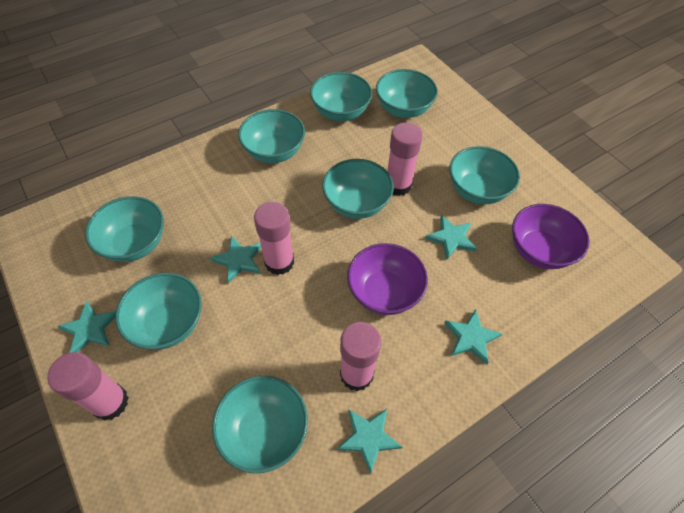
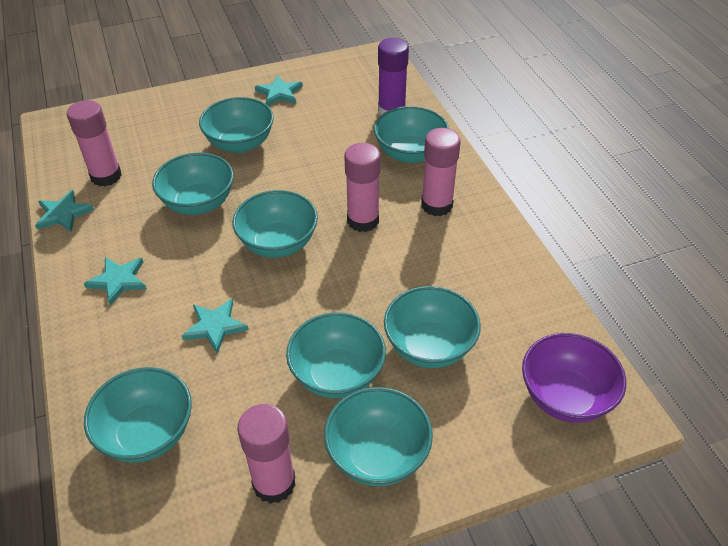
purple bowl: [347,243,428,315] [512,204,590,269] = 2 -> [522,333,626,423] = 1
purple glue stick: none = 0 -> [378,38,409,115] = 1
turquoise star: [57,301,116,353] [210,236,261,283] [337,409,402,474] [425,215,477,260] [444,309,502,365] = 5 -> [35,190,94,232] [84,257,147,306] [182,299,249,354] [255,75,303,106] = 4

